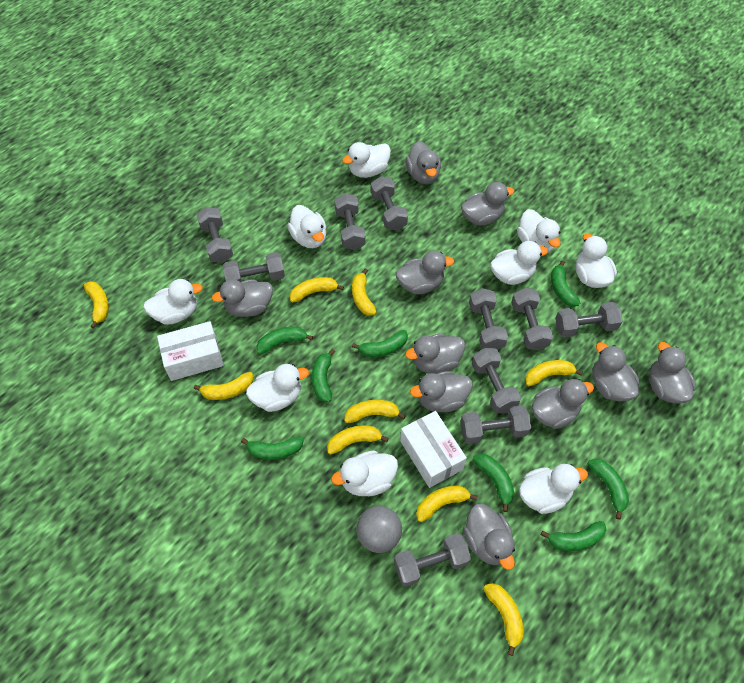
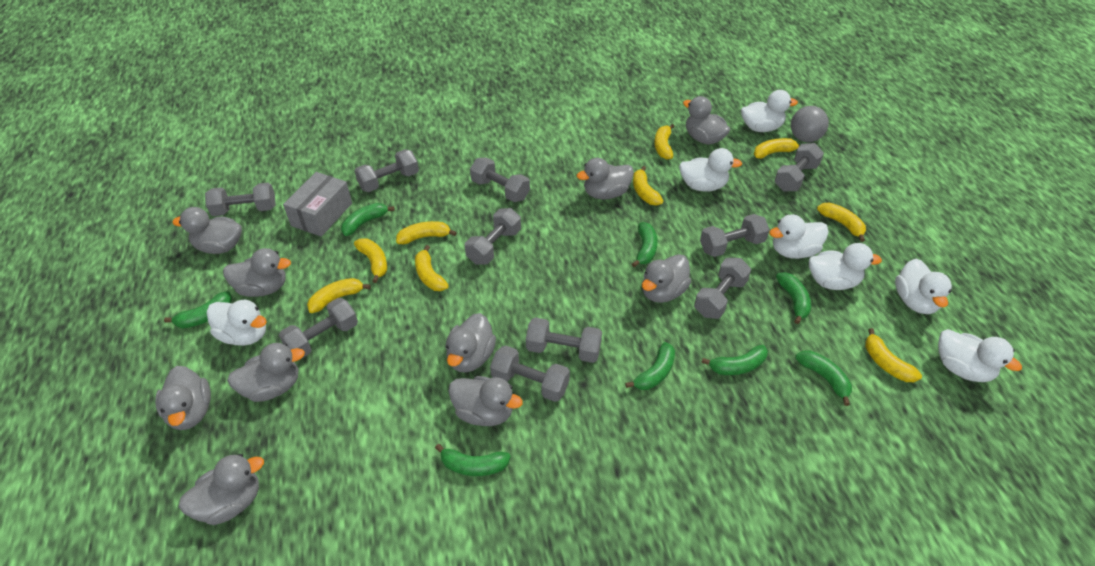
grey box: none = 0 -> [283,172,352,237] = 1
white box: [157,321,224,381] [400,411,467,488] = 2 -> none = 0
white duck: [143,279,203,325] [246,364,309,412] [288,205,326,248] [331,450,398,496] [342,142,391,178] [490,241,548,285] [517,209,561,253] [519,464,588,514] [576,233,617,288] = 9 -> [207,300,267,346] [679,148,742,191] [741,90,798,132] [769,214,829,259] [809,243,882,290] [895,259,952,314] [938,329,1022,382] = 7

